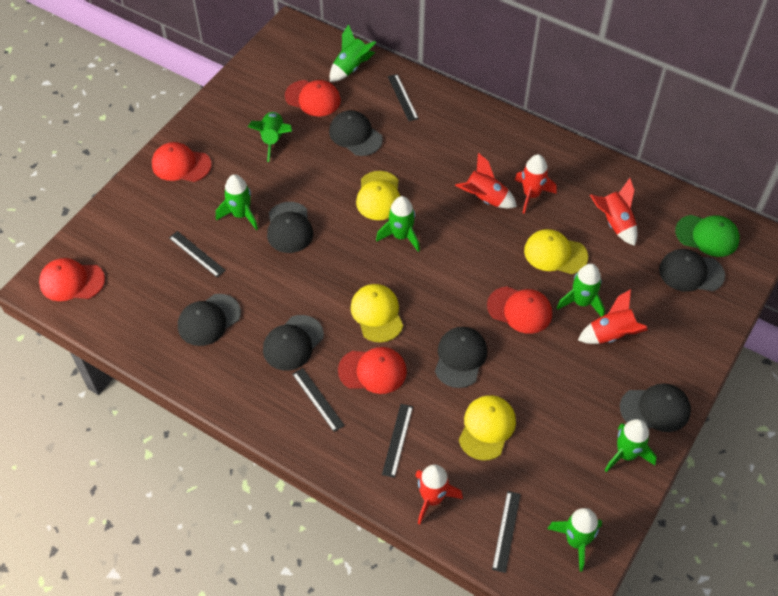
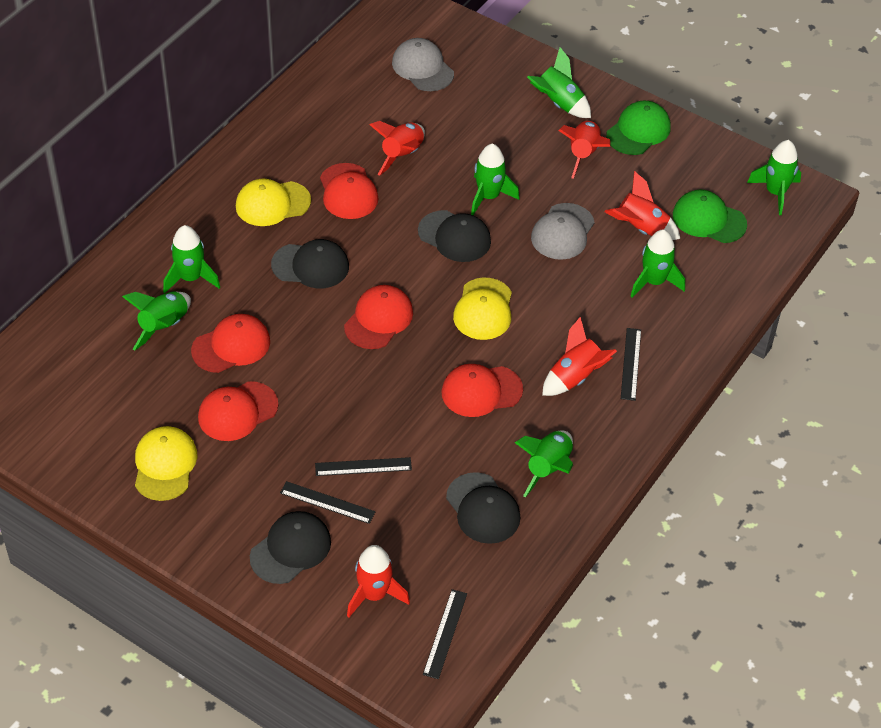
black cap: [178,294,241,346] [263,315,324,371] [267,202,313,253] [329,110,383,156] [435,327,487,388] [620,383,691,432] [659,249,725,292] = 7 -> [250,511,331,584] [271,239,349,288] [418,210,491,262] [446,472,520,544] = 4
black ruler: [169,231,226,277] [292,368,345,432] [382,404,413,478] [388,74,419,121] [492,491,521,573] = 5 -> [280,481,375,524] [315,457,412,476] [423,589,467,679] [621,328,641,401] = 4
green cap: [675,215,740,257] = 1 -> [606,100,671,155] [673,190,747,243] = 2
grey cap: none = 0 -> [392,38,454,91] [531,203,595,260] = 2
yellow cap: [351,284,403,343] [356,171,400,220] [459,395,516,460] [524,229,588,274] = 4 -> [135,426,197,501] [236,179,311,226] [453,278,512,340] = 3

